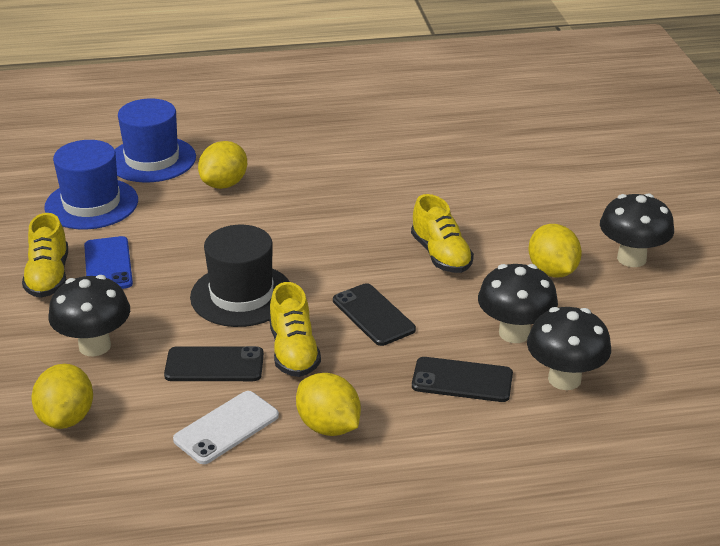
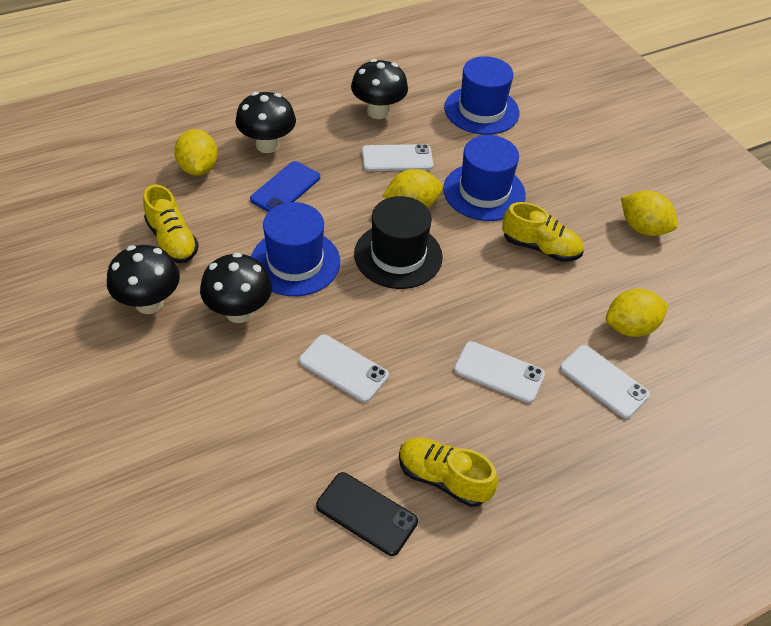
black phone: [164,346,264,381] [333,283,416,346] [412,357,513,402] = 3 -> [316,472,418,556] = 1
blue hat: [44,140,138,230] [115,98,196,183] = 2 -> [251,202,340,296] [443,135,526,221] [444,56,520,135] = 3
white phone: [173,391,279,464] = 1 -> [299,334,389,402] [362,144,433,171] [454,341,545,403] [560,345,650,419] = 4

